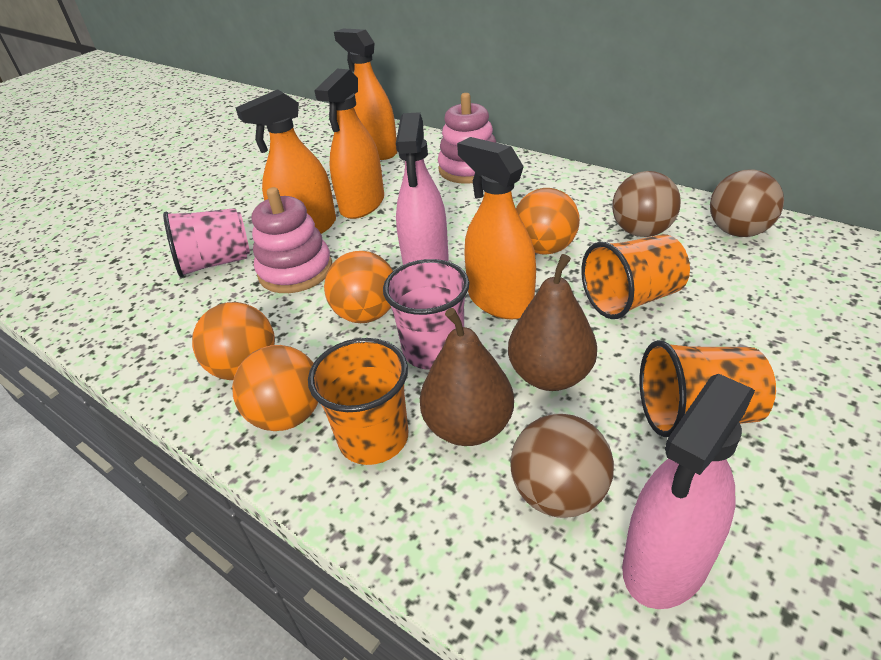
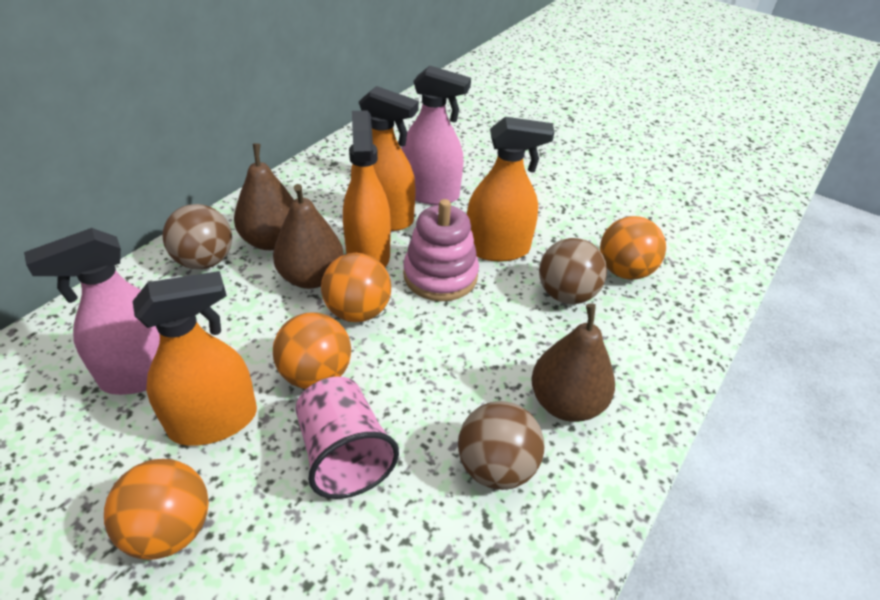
brown pear: [420,308,514,446] [508,254,597,391] = 2 -> [234,143,294,250] [273,184,344,289] [531,303,615,422] = 3
orange cup: [308,338,408,465] [581,234,690,319] [639,340,776,437] = 3 -> none = 0
pink cup: [163,208,250,278] [383,259,469,370] = 2 -> [295,377,399,499] = 1
pink stacking toy: [252,187,332,293] [438,93,496,184] = 2 -> [403,199,479,301] = 1

